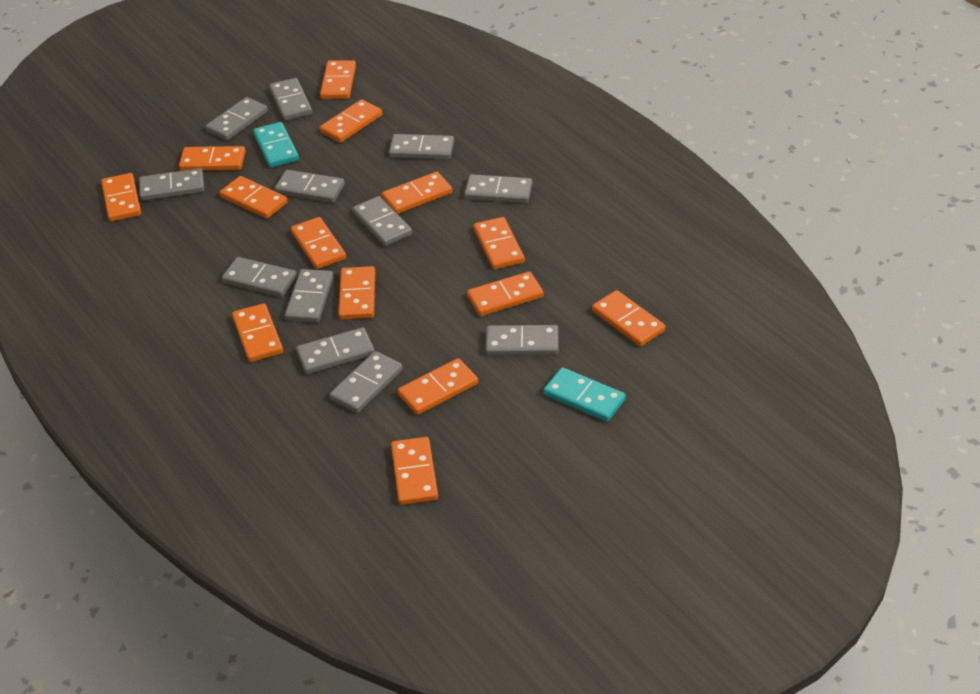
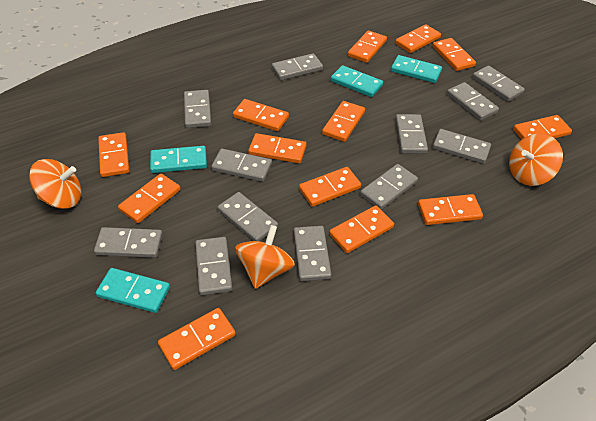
orange domino: [101,173,141,222] [179,146,246,171] [220,176,288,219] [232,303,283,362] [291,217,346,269] [320,60,356,99] [320,99,382,143] [338,266,375,320] [382,172,452,214] [391,437,438,505] [398,358,478,415] [467,271,544,316] [474,217,525,270] [592,290,665,346] = 14 -> [98,132,129,177] [118,173,181,223] [158,308,236,370] [233,99,289,131] [248,133,306,163] [299,167,361,207] [322,101,365,142] [329,205,394,253] [348,30,387,63] [395,24,441,53] [418,194,483,225] [432,38,476,71] [513,115,572,139] = 13
orange spinning top: none = 0 -> [29,159,81,209] [235,225,295,289] [509,133,563,186] = 3
turquoise domino: [253,122,299,168] [543,367,626,422] = 2 -> [96,268,170,313] [150,146,207,173] [331,65,383,97] [391,55,442,83] = 4

